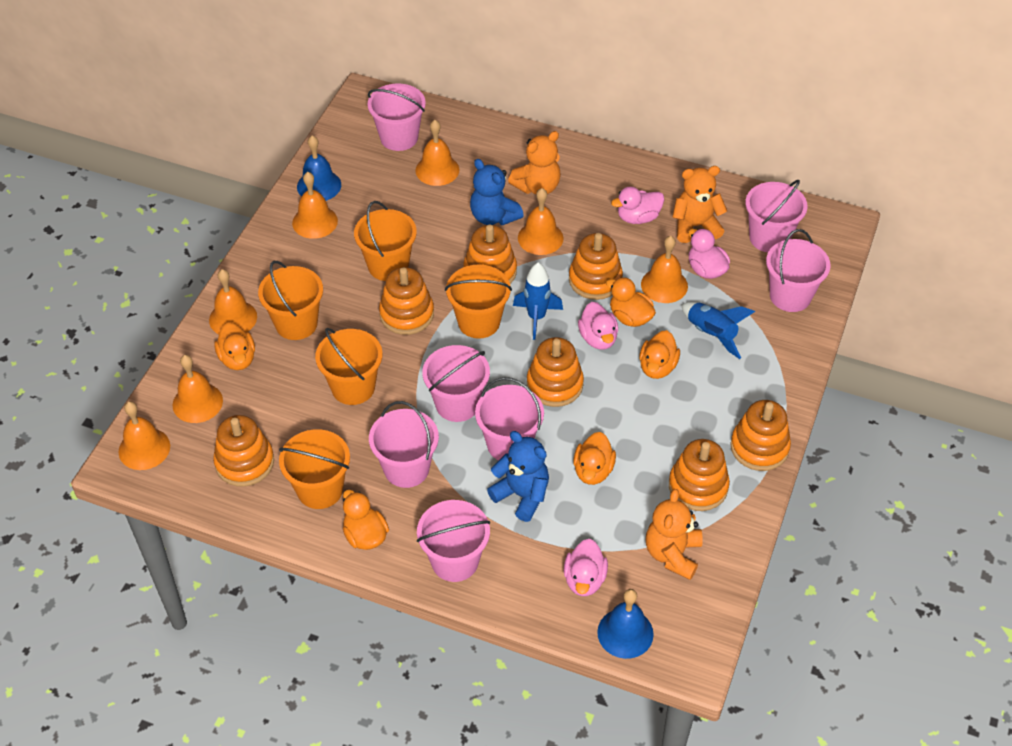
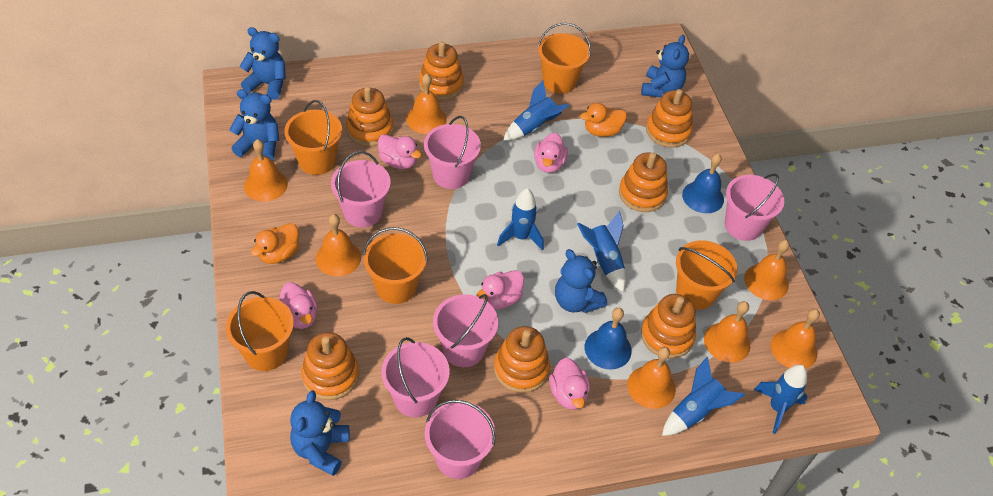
blue rocket: [513,262,563,340] [681,302,755,359] = 2 -> [497,188,544,251] [503,80,569,141] [577,211,626,292] [662,357,745,436] [754,365,807,434] = 5
blue teddy bear: [470,159,524,225] [487,431,549,522] = 2 -> [229,89,279,161] [240,27,286,100] [290,390,349,476] [555,249,607,313] [641,35,689,97] = 5
orange duck: [214,322,255,370] [343,490,389,550] [573,432,616,485] [606,277,656,327] [639,330,680,379] = 5 -> [251,223,299,264] [580,103,627,137] = 2
orange teddy bear: [508,131,561,194] [646,489,703,580] [672,166,727,243] = 3 -> none = 0
pink bucket: [368,83,426,151] [369,401,439,488] [417,500,490,582] [422,345,490,422] [475,377,544,460] [745,180,808,252] [766,229,830,312] = 7 -> [331,151,391,228] [381,337,450,417] [424,116,481,189] [425,400,496,479] [433,294,498,367] [725,173,784,241] = 6
pink duck: [564,539,608,596] [578,302,618,350] [611,187,664,224] [688,229,730,279] = 4 -> [279,282,317,329] [378,134,421,169] [476,270,524,309] [534,133,568,173] [549,357,590,410] = 5

